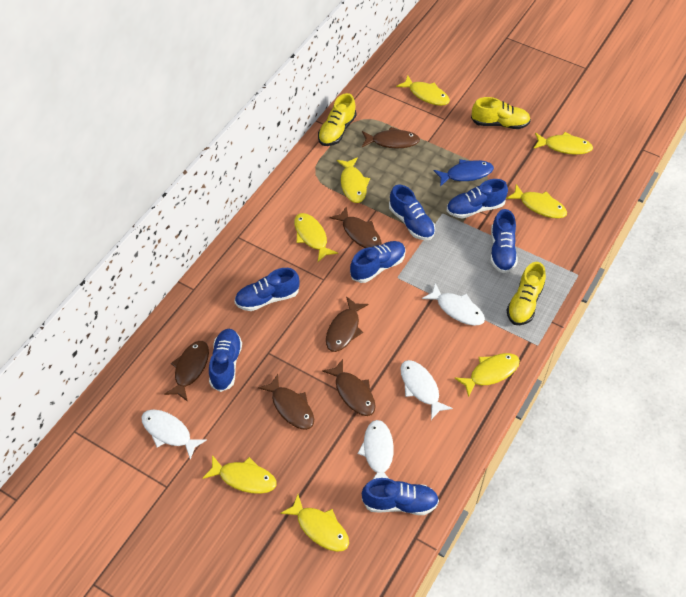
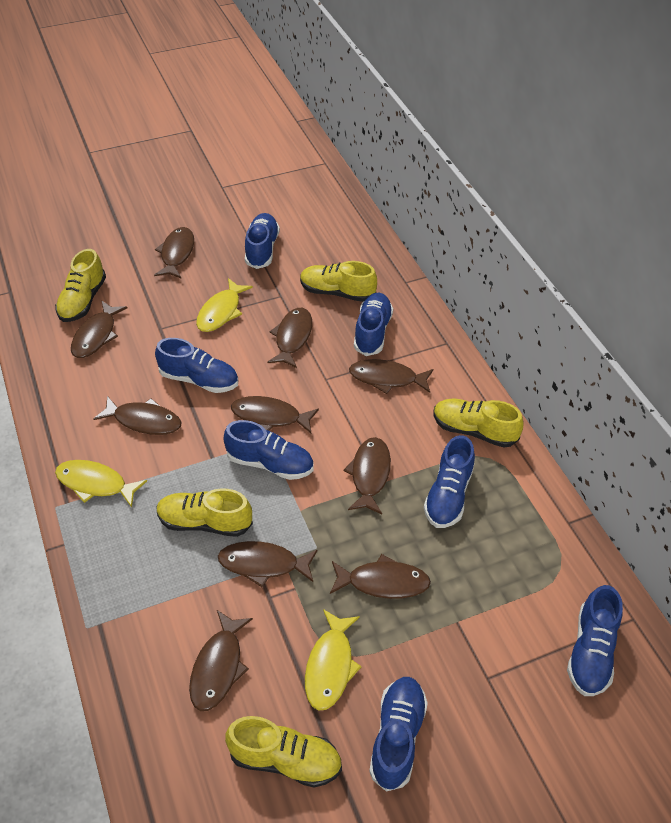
blue fish: [434,159,494,187] = 1 -> none = 0
brown fish: [164,341,209,402] [258,374,314,430] [322,359,376,416] [326,296,368,352] [329,206,381,248] [362,127,420,148] = 6 -> [71,300,128,358] [93,396,182,435] [154,227,194,279] [189,610,253,711] [218,541,318,587] [231,396,319,433] [267,308,312,368] [330,554,431,599] [344,437,391,514] [349,359,433,394] = 10
white fish: [141,409,207,460] [357,420,394,479] [400,360,453,420] [422,283,485,326] = 4 -> none = 0
yellow fish: [203,455,277,494] [280,494,349,552] [294,213,338,262] [337,157,370,203] [396,75,450,106] [455,353,520,397] [506,184,567,218] [533,132,593,155] = 8 -> [55,460,147,508] [196,278,253,332] [305,609,362,710] = 3
yellow shoe: [318,93,356,146] [471,97,531,129] [507,262,546,325] = 3 -> [55,249,106,322] [157,488,253,537] [225,716,342,787] [300,261,377,302] [433,398,523,448] = 5

